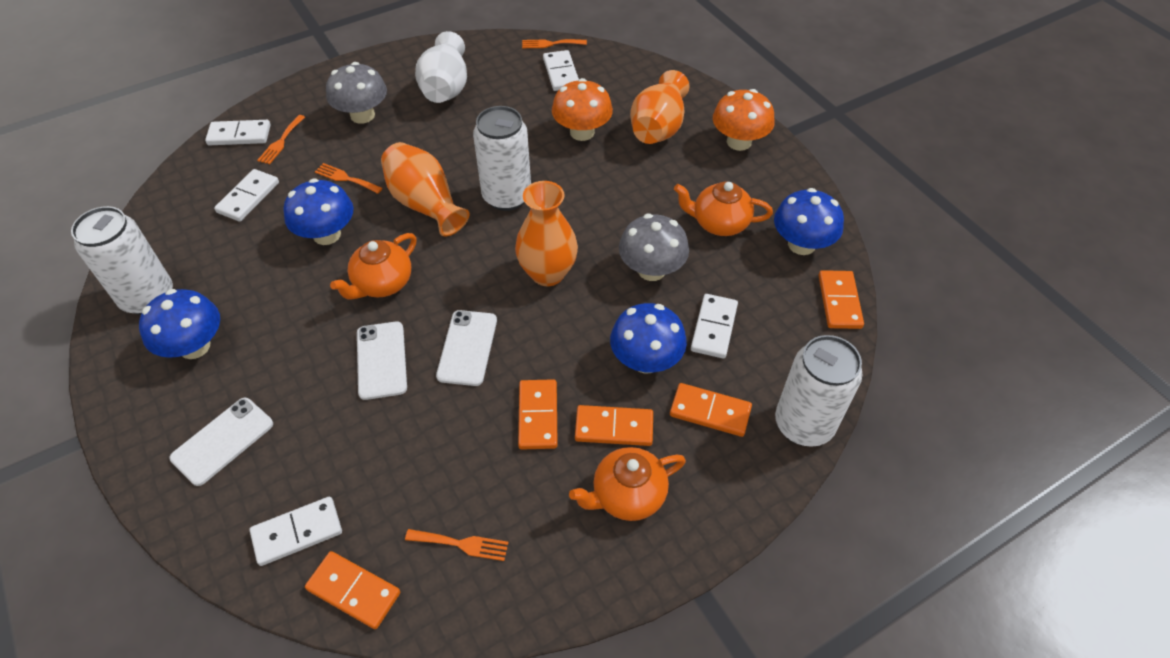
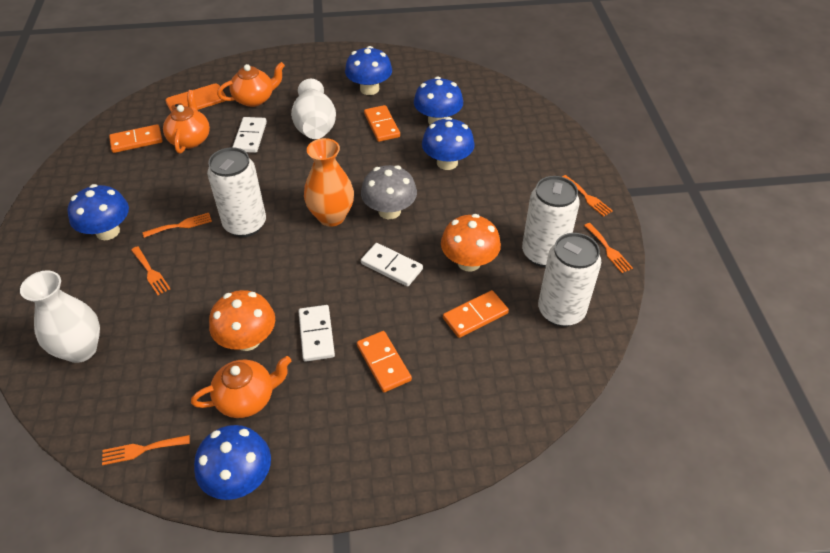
blue mushroom: [139,289,220,359] [283,178,354,245] [610,303,687,374] [774,188,844,255] = 4 -> [68,184,129,240] [194,425,271,500] [345,46,392,95] [414,76,463,125] [422,117,475,170] = 5
grey mushroom: [326,62,387,124] [619,214,689,281] = 2 -> [361,165,417,219] = 1
orange domino: [305,551,400,629] [518,379,558,450] [575,405,653,446] [670,383,752,437] [818,270,864,329] = 5 -> [109,124,163,153] [357,331,412,392] [364,105,400,142] [443,290,509,338] = 4
orange fork: [257,115,305,164] [315,163,382,194] [405,529,509,561] [522,39,587,48] = 4 -> [102,435,190,465] [131,246,170,295] [142,213,212,238] [562,175,613,217] [584,223,633,273] = 5
orange phone: none = 0 -> [165,84,226,112] = 1
orange vase: [381,142,469,236] [515,181,578,286] [630,70,689,144] = 3 -> [304,138,354,227] = 1
white domino: [205,120,271,145] [214,169,279,222] [250,497,342,566] [543,50,579,91] [691,294,738,359] = 5 -> [233,117,267,153] [298,305,335,362] [361,243,423,287] = 3
white phone: [170,398,273,486] [357,321,407,400] [436,310,497,386] = 3 -> none = 0
white vase: [415,31,467,103] = 1 -> [20,270,100,363] [291,79,336,139] = 2

